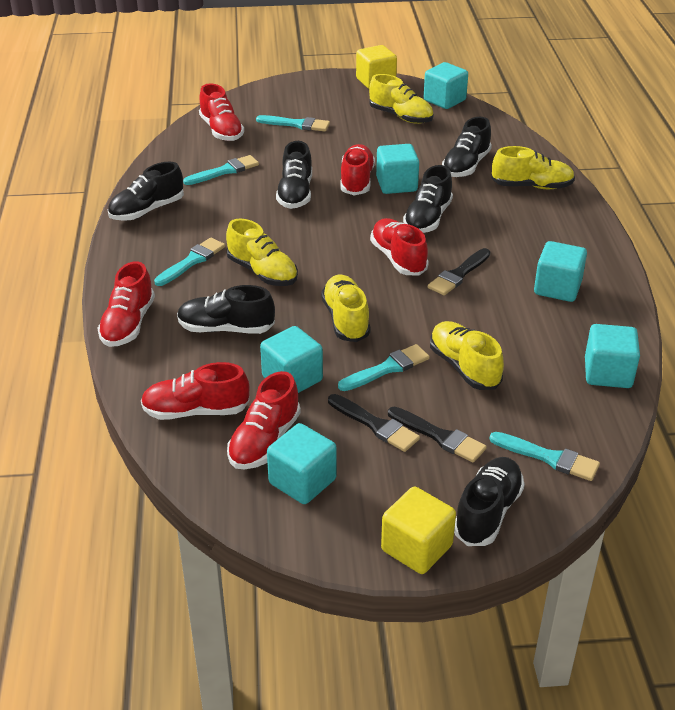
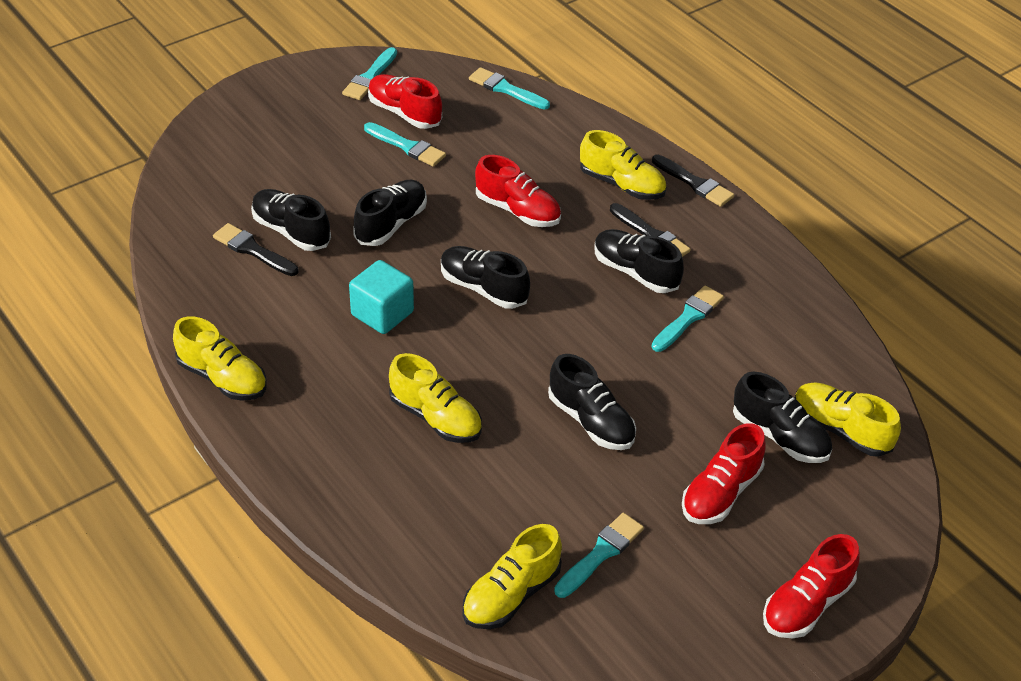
red shoe: [97,261,155,347] [141,362,249,420] [199,83,244,141] [227,371,301,469] [341,144,375,195] [370,218,429,275] = 6 -> [368,74,442,129] [475,155,561,227] [682,423,766,524] [763,534,860,638] = 4
turquoise cube: [260,326,323,393] [267,423,337,504] [376,144,419,194] [424,62,468,109] [534,241,587,302] [585,324,640,388] = 6 -> [349,260,414,334] = 1
yellow cube: [356,45,397,89] [381,487,456,574] = 2 -> none = 0

